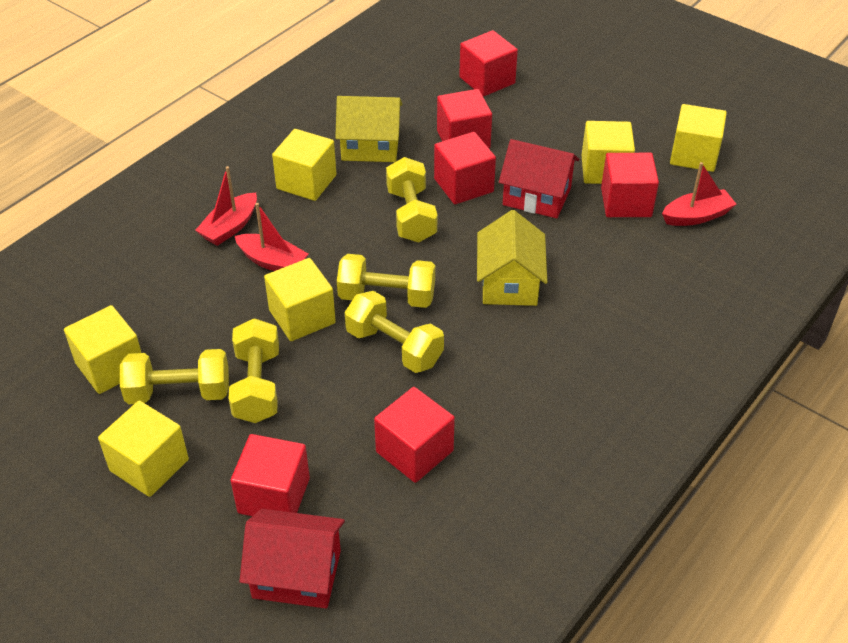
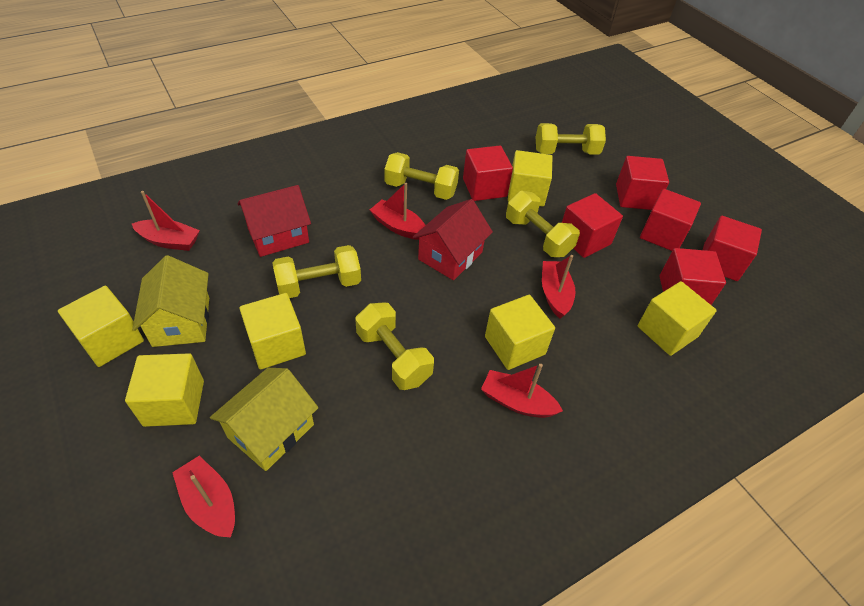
red boat: [195,166,257,246] [235,203,308,271] [662,162,736,226] = 3 -> [132,191,200,251] [172,455,235,538] [370,183,425,240] [481,364,563,418] [542,255,575,319] = 5

